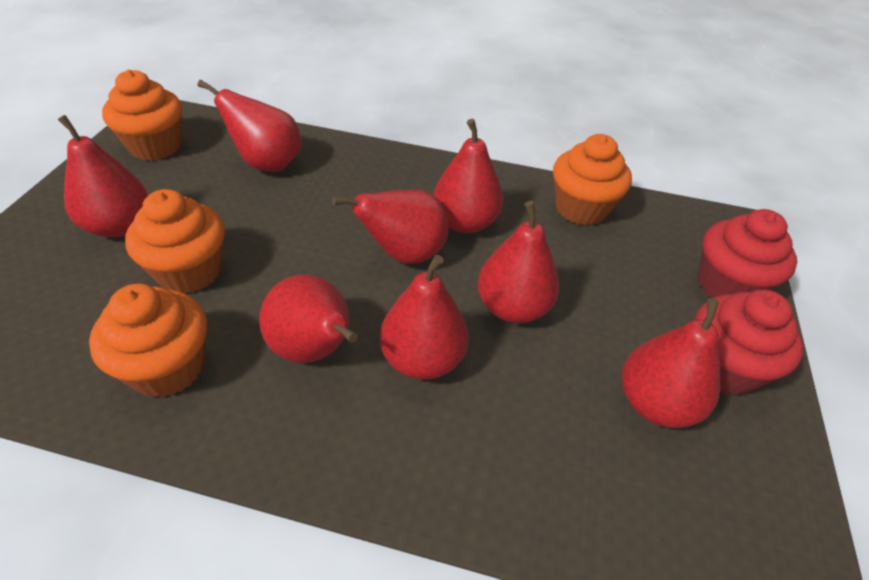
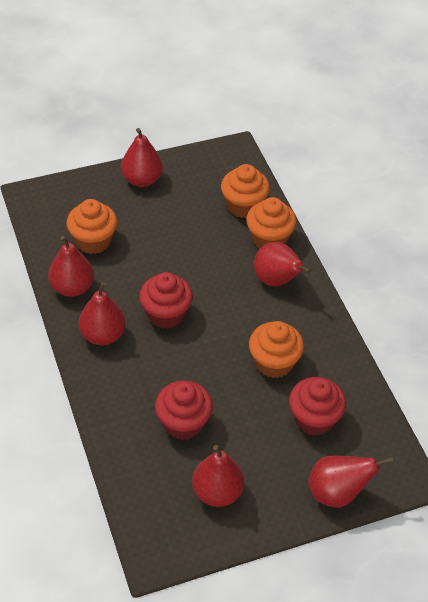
red cupcake: [695,289,804,396] [698,209,797,298] = 2 -> [139,272,193,329] [155,381,213,440] [289,377,346,436] = 3
red pear: [58,115,148,237] [198,80,301,172] [259,275,358,363] [332,190,449,264] [380,255,468,380] [434,119,503,233] [478,201,559,323] [622,298,720,428] = 8 -> [48,236,94,297] [79,282,126,345] [121,128,163,187] [192,445,244,507] [254,242,311,286] [308,455,393,507] = 6

